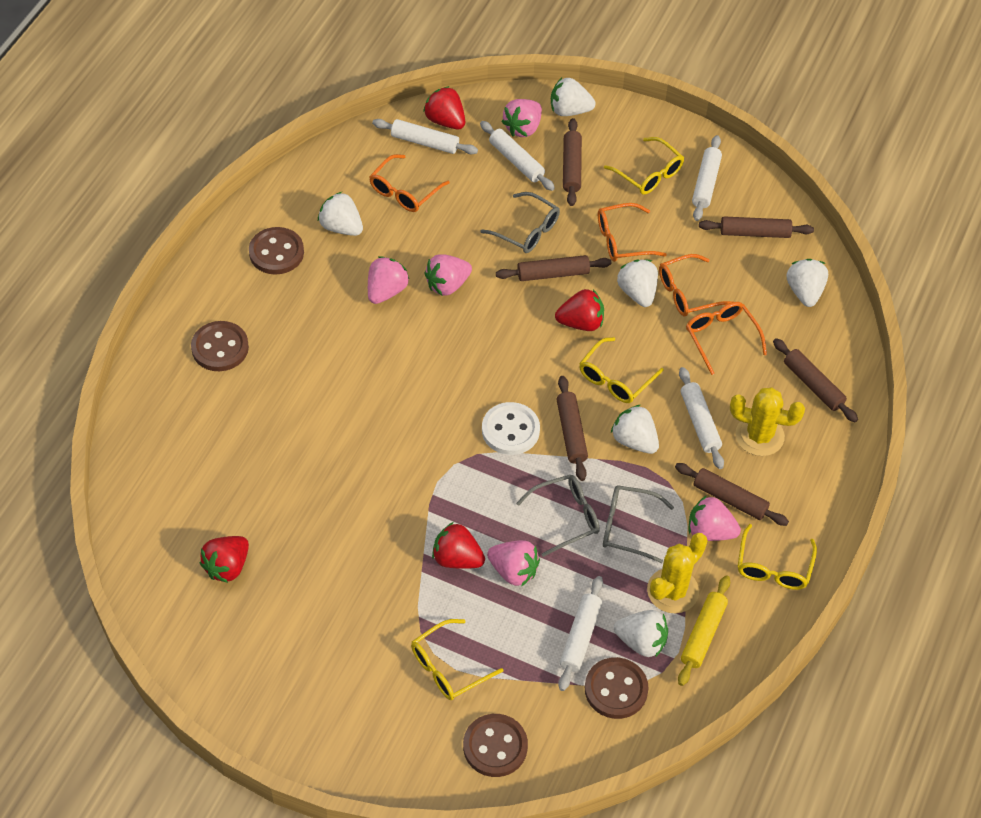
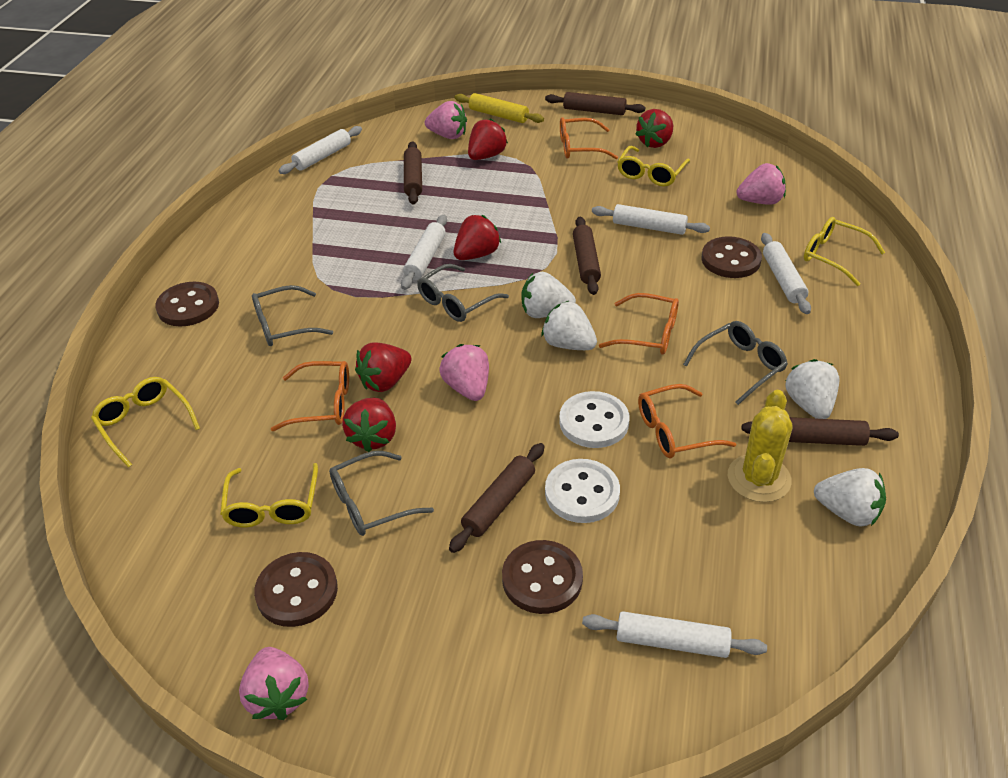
brown rolling pin: [496,255,611,281] [556,376,588,481] [563,118,582,206] [675,463,789,526] [699,216,814,238] [773,338,858,422] = 6 -> [404,141,422,205] [449,443,545,553] [545,92,646,115] [573,217,601,295] [742,417,899,446] = 5
grey glasses: [480,192,560,253] [516,475,600,557] [603,485,674,563] = 3 -> [252,285,333,346] [329,451,434,536] [417,264,509,322] [683,321,788,405] = 4
pink strawberry: [368,256,409,304] [424,254,472,296] [487,540,540,587] [501,99,542,137] [689,495,741,541] = 5 -> [239,647,309,720] [425,101,467,139] [440,344,489,401] [736,163,786,205] = 4
red strawberry: [200,536,249,583] [423,86,465,129] [432,522,485,569] [555,289,604,331] = 4 -> [342,398,396,452] [355,342,411,392] [454,215,501,260] [468,118,508,160] [635,109,673,148] = 5
white button: [482,402,540,455] = 1 -> [545,459,620,523] [559,391,629,448] = 2
white strawberry: [318,192,363,236] [551,78,596,116] [611,405,659,454] [614,610,668,657] [617,259,658,307] [787,259,828,307] = 6 -> [521,272,576,318] [542,301,597,350] [785,359,839,419] [814,468,886,527] = 4
yellow cactus: [647,533,708,613] [730,387,805,456] = 2 -> [728,390,792,502] = 1

